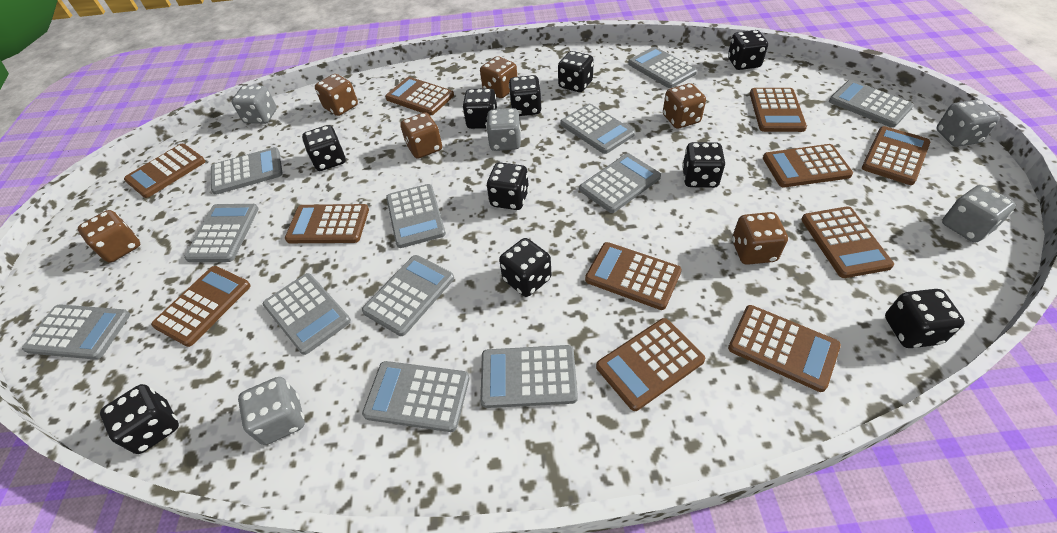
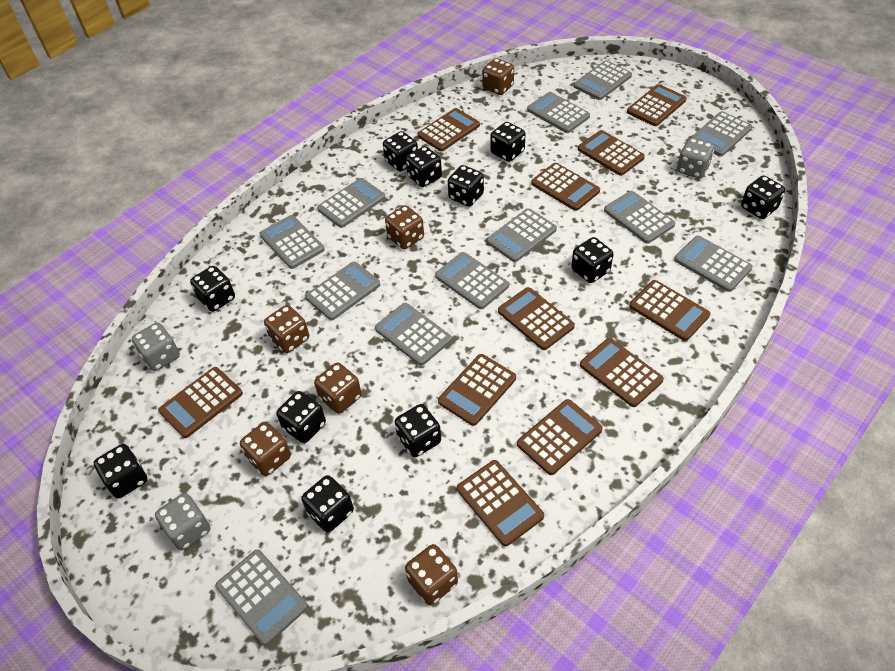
black dice: [100,384,179,454] [302,125,346,171] [463,88,498,129] [487,162,529,210] [499,238,552,297] [509,75,542,116] [558,51,594,92] [682,142,725,188] [728,30,768,70] [885,289,965,348] = 10 -> [93,444,148,498] [190,266,235,312] [276,391,326,443] [301,475,354,532] [383,131,418,171] [395,404,441,457] [406,146,442,187] [448,165,484,207] [491,122,525,162] [572,237,613,283] [741,175,785,219] = 11
grey dice: [232,86,277,124] [238,377,305,445] [486,108,521,151] [936,99,1000,147] [942,185,1016,243] = 5 -> [132,323,180,371] [155,493,211,550] [677,138,714,178] = 3

